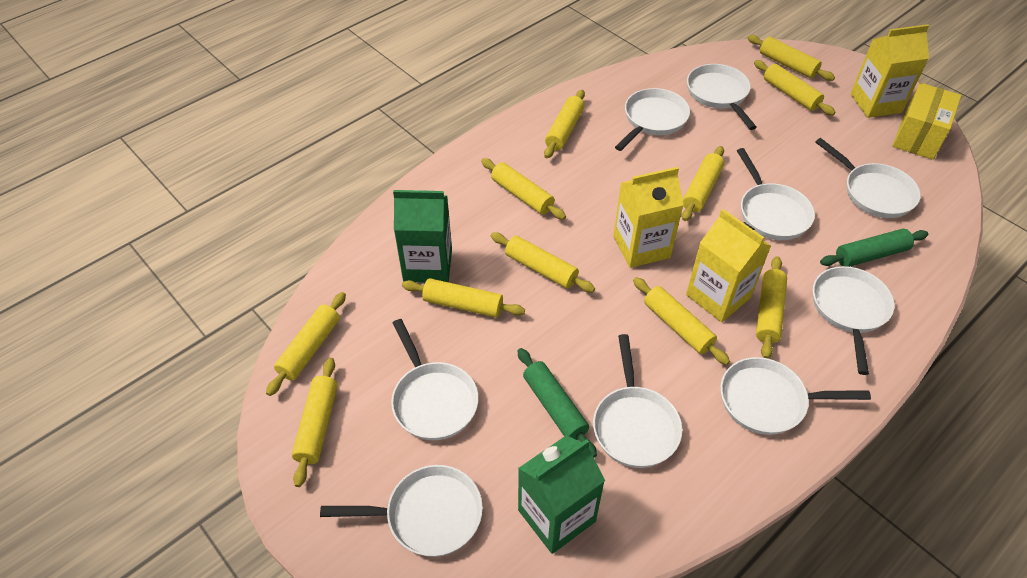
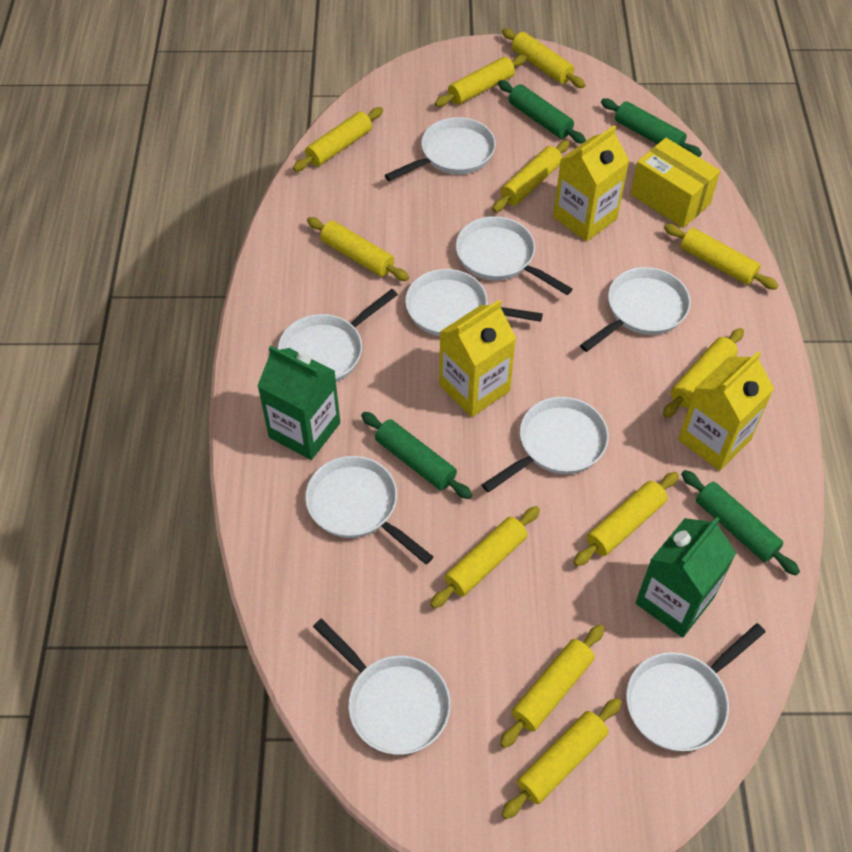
green rolling pin: [518,348,597,458] [820,229,928,267] = 2 -> [361,412,472,499] [498,80,586,144] [601,98,702,157] [681,470,800,576] = 4

